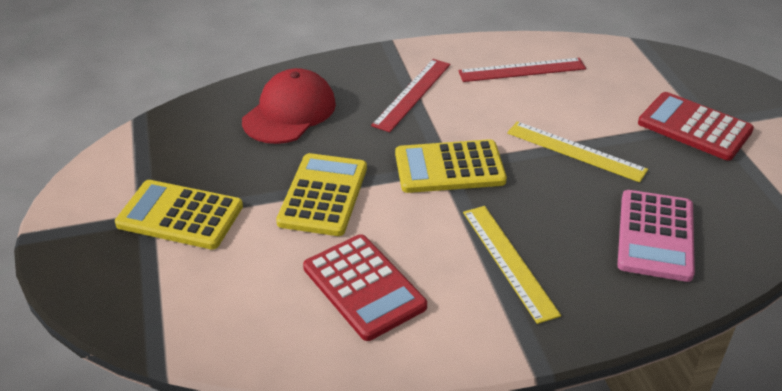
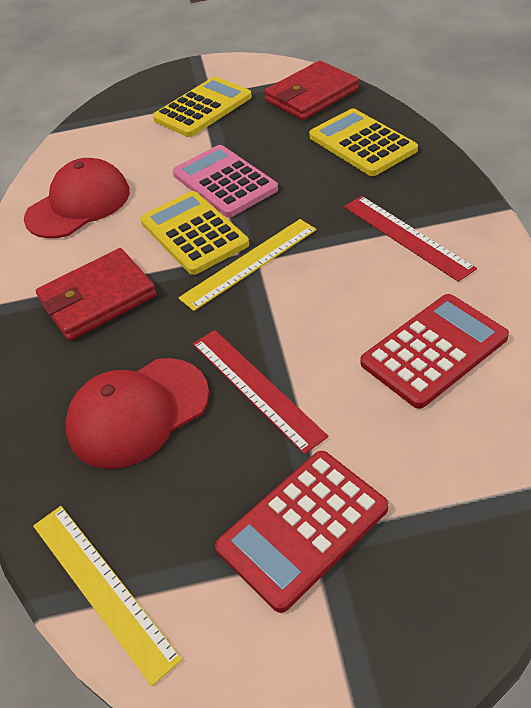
red cap: [242,68,336,144] = 1 -> [24,158,130,238] [66,358,209,469] = 2
red wallet: none = 0 -> [36,248,157,341] [264,61,359,120] = 2

